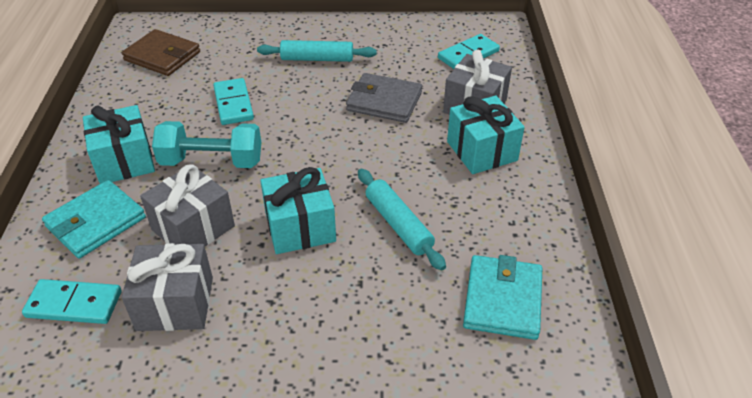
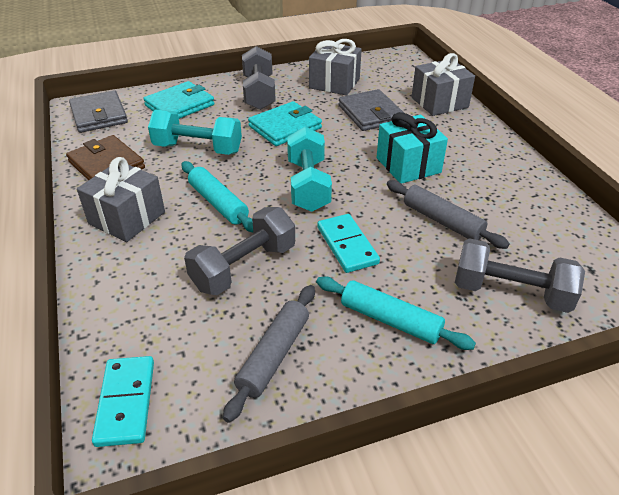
grey dumbbell: none = 0 -> [184,207,295,295] [242,46,276,110] [455,238,585,313] = 3
grey rolling pin: none = 0 -> [223,285,315,422] [387,180,510,249] = 2
grey wallet: [346,73,422,123] = 1 -> [69,90,128,133] [338,89,404,131] = 2
turquoise domino: [22,279,122,324] [213,78,254,125] [438,34,500,69] = 3 -> [92,356,154,447] [317,214,380,273] = 2
turquoise dumbbell: [152,121,261,168] = 1 -> [148,110,242,155] [287,127,332,212] = 2
turquoise gift: [83,105,155,184] [260,167,336,254] [447,95,525,174] = 3 -> [377,112,448,184] = 1

